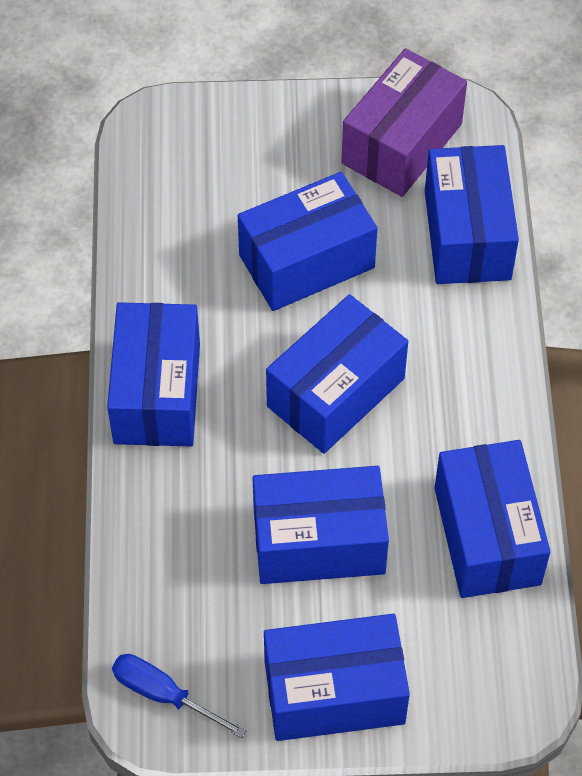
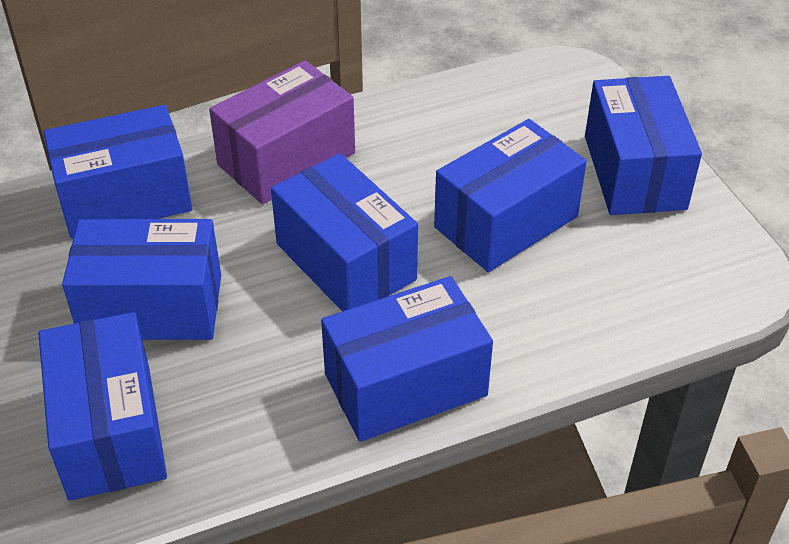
blue screwdriver: [112,654,247,738] = 1 -> none = 0

